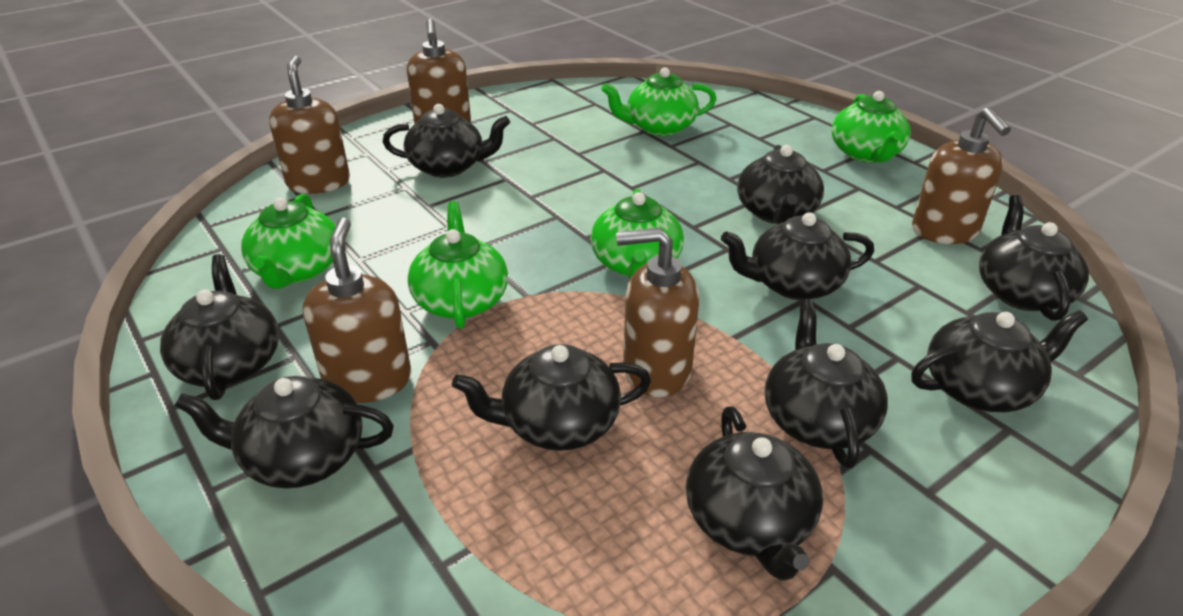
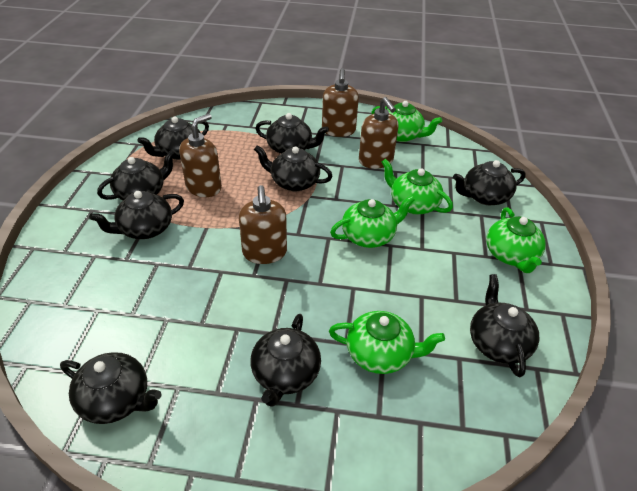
black teapot: [160,254,279,400] [175,376,394,488] [383,104,510,178] [452,344,651,451] [686,406,823,581] [721,212,874,300] [737,145,824,224] [765,299,888,469] [911,310,1088,412] [979,195,1089,321] = 10 -> [60,352,161,424] [89,191,184,239] [97,150,176,200] [137,116,209,160] [251,314,321,407] [254,145,332,191] [255,113,329,154] [453,160,526,205] [470,274,539,377] = 9
brown soap dispenser: [269,56,350,194] [303,218,411,403] [407,19,471,124] [616,228,699,397] [912,107,1011,244] = 5 -> [179,114,222,197] [239,185,287,264] [322,68,359,137] [359,97,399,169] = 4

